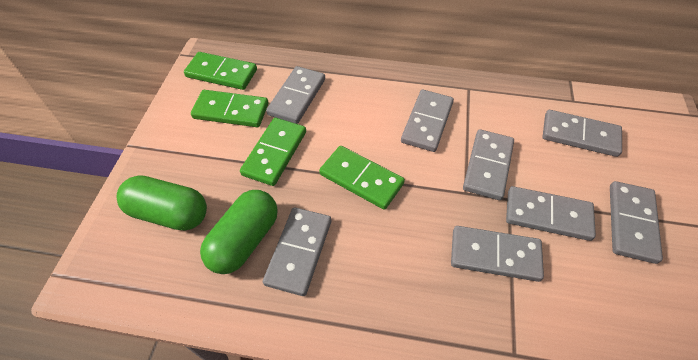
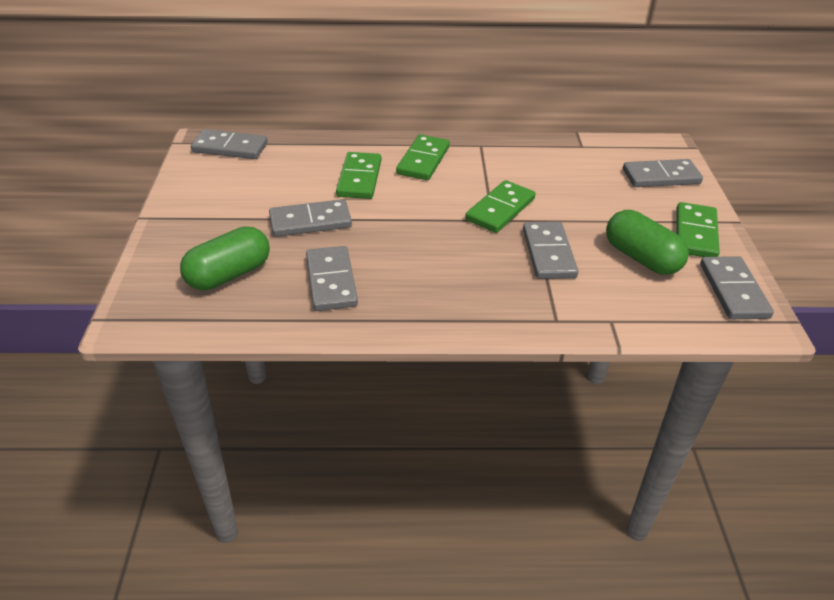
grey domino: [263,207,331,296] [266,66,325,124] [401,90,454,152] [451,226,544,282] [463,129,514,200] [506,186,596,241] [543,110,622,157] [610,181,663,264] = 8 -> [191,129,268,159] [269,199,352,237] [306,246,358,311] [523,222,578,279] [623,159,703,187] [700,256,774,319] = 6

